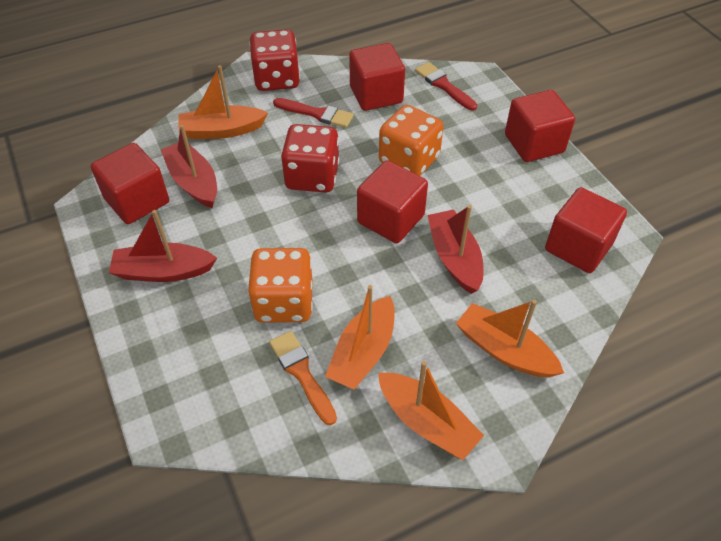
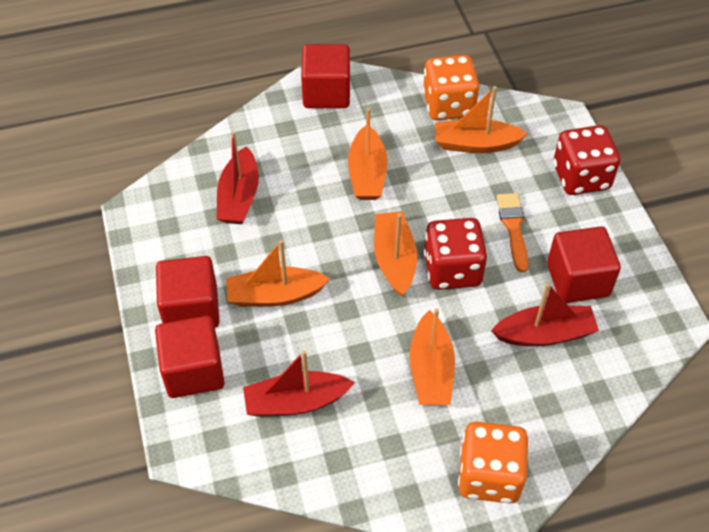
orange boat: [178,65,268,139] [325,285,395,390] [378,361,484,460] [456,300,564,377] = 4 -> [226,240,330,307] [348,108,387,200] [374,211,417,296] [410,308,455,405] [435,86,528,153] = 5
red brush: [273,98,354,128] [415,62,477,111] = 2 -> none = 0
red cube: [91,143,169,224] [349,43,405,111] [357,160,428,243] [505,90,575,162] [545,187,627,273] = 5 -> [155,316,225,398] [156,256,219,328] [301,44,350,108] [547,226,621,303] = 4

